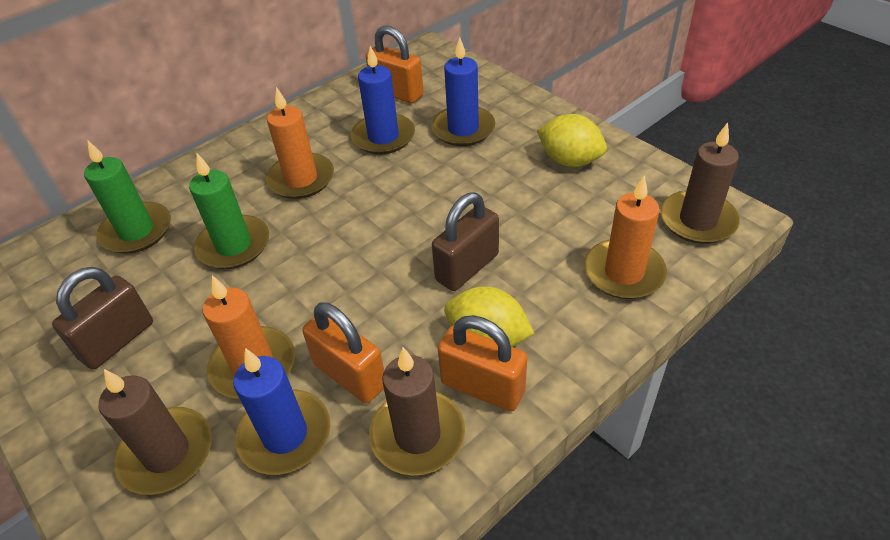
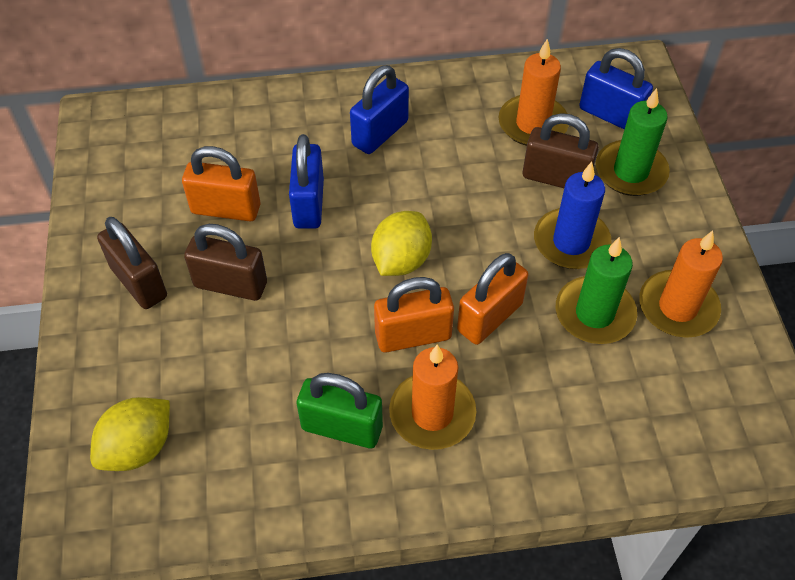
blue candle: [233,348,330,475] [351,46,415,154] [431,37,495,146] = 3 -> [534,162,611,269] = 1
blue padlock: none = 0 -> [289,134,324,229] [350,65,409,154] [579,48,653,129] = 3
brown candle: [99,369,212,495] [369,347,465,475] [661,122,740,244] = 3 -> none = 0
brown padlock: [52,267,153,369] [432,192,499,291] = 2 -> [97,217,167,309] [184,224,267,301] [523,113,599,188] = 3
green padlock: none = 0 -> [297,373,383,448] = 1

